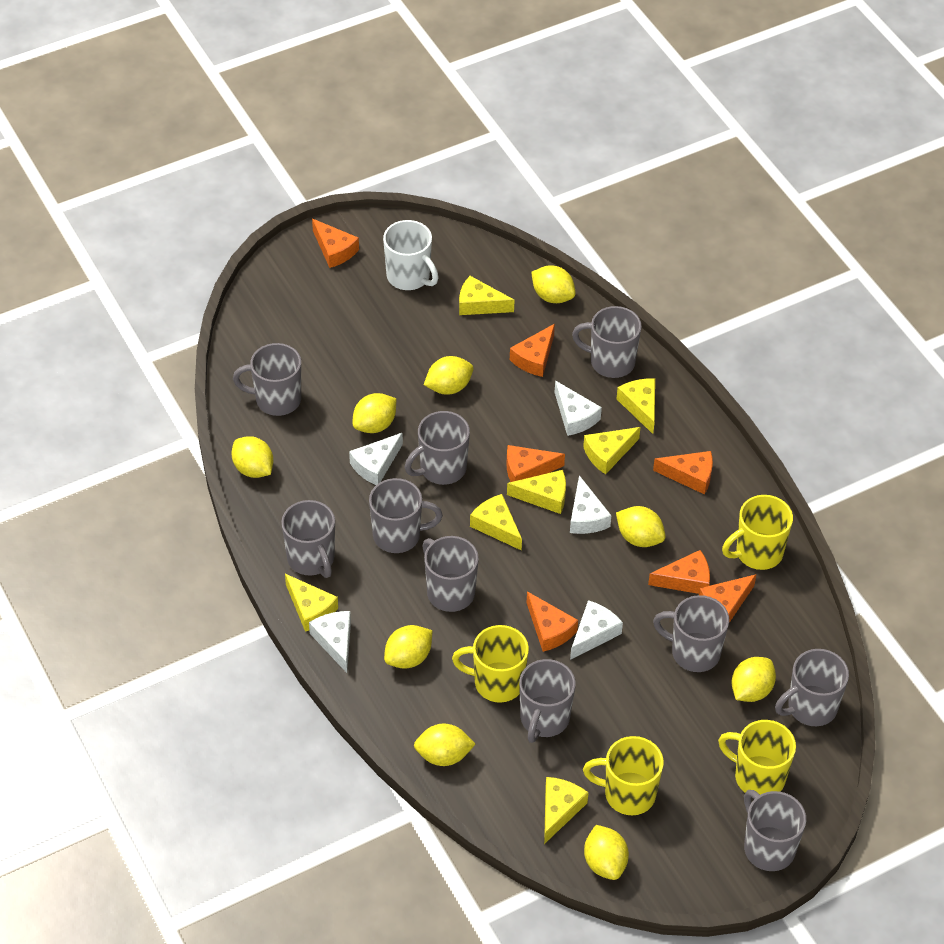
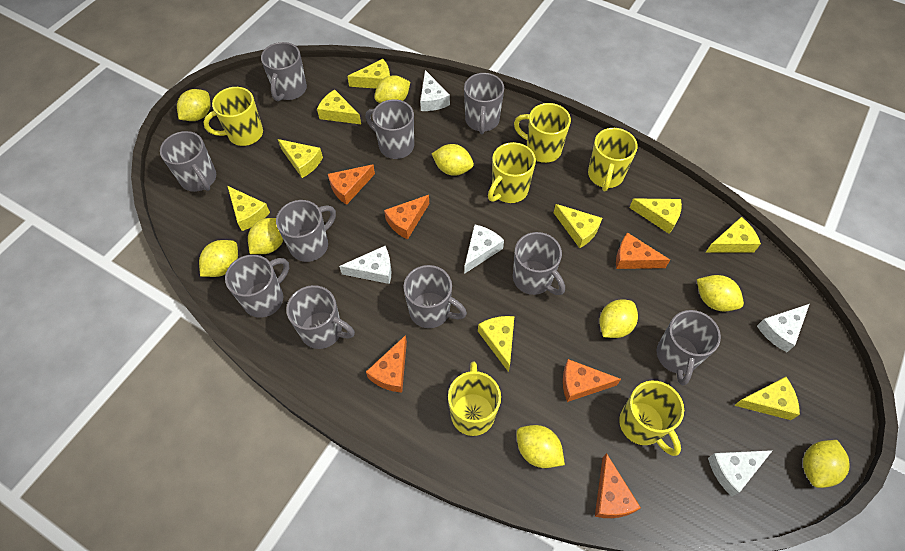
orange cheese: [312,219,359,268] [507,445,565,482] [510,324,555,377] [527,592,578,652] [648,550,710,594] [653,451,713,495] [699,574,757,623] = 7 -> [328,164,375,205] [366,335,407,393] [384,195,429,239] [563,359,621,402] [595,453,641,518] [616,232,670,269] = 6
white mug: [383,220,439,290] = 1 -> none = 0
yellow cheese: [285,574,338,632] [459,276,514,315] [470,494,522,551] [507,470,566,514] [544,777,589,844] [583,427,641,474] [617,378,655,434] = 7 -> [228,186,270,231] [278,139,323,178] [317,90,361,124] [347,59,390,89] [478,316,514,372] [554,204,602,248] [629,198,682,234] [706,217,761,253] [734,377,800,420] = 9
yellow mug: [452,625,529,703] [583,736,664,815] [718,720,796,795] [722,495,793,570] = 4 -> [203,87,263,146] [448,362,501,436] [488,142,536,203] [514,103,571,163] [588,128,638,191] [619,381,684,456] = 6

